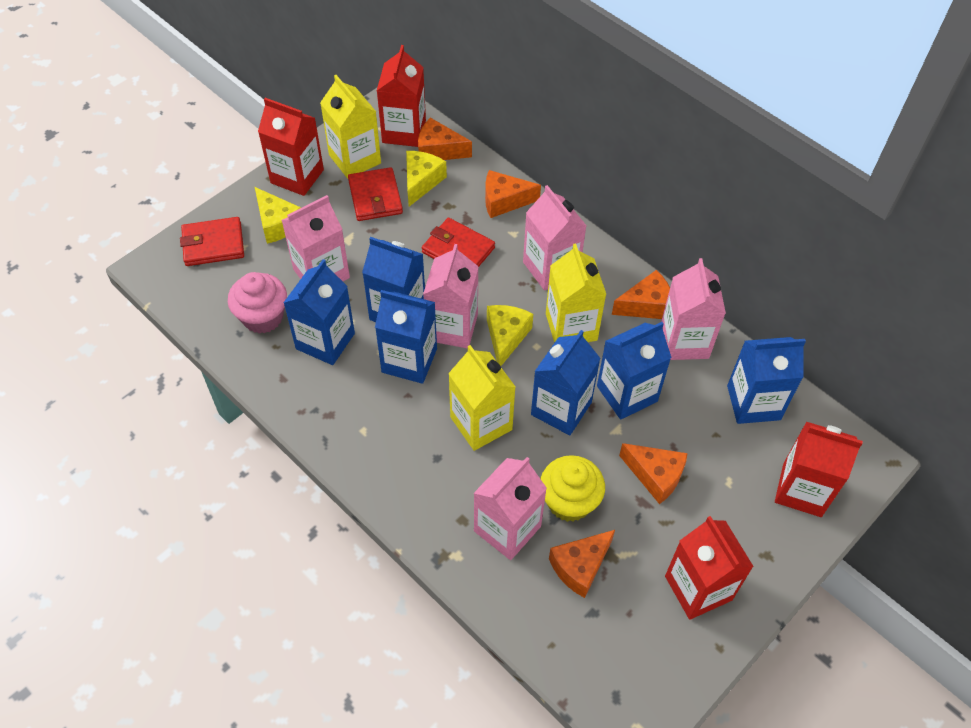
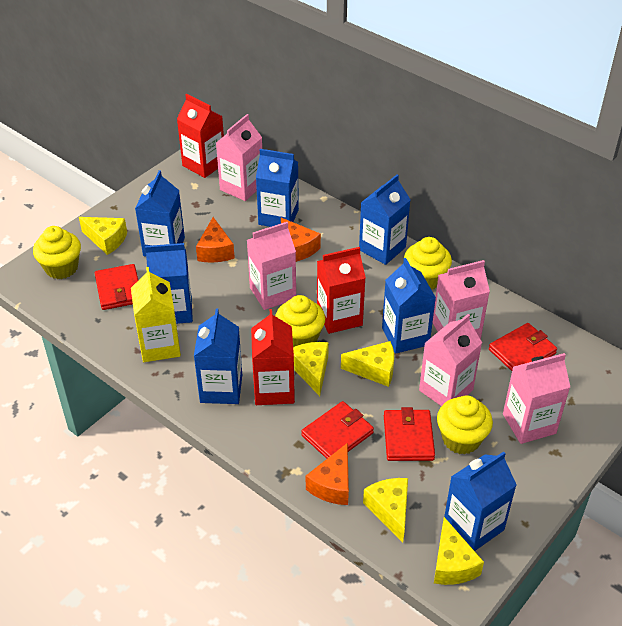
blue carton: [283,259,355,365] [362,237,425,322] [375,290,437,384] [531,330,601,435] [597,322,672,420] [727,337,806,424] = 6 -> [135,170,185,256] [145,243,193,324] [194,308,242,404] [256,149,299,227] [359,174,411,265] [382,258,436,354] [444,451,516,551] = 7
orange cheese: [418,118,472,160] [485,170,541,218] [549,530,615,598] [612,270,670,319] [619,443,688,504] = 5 -> [196,217,235,263] [281,218,321,262] [306,443,349,505] = 3
pink cupcake: [228,272,287,334] = 1 -> none = 0
red carton: [258,98,324,196] [377,45,426,147] [665,516,754,620] [775,422,863,517] = 4 -> [177,94,224,178] [251,309,295,405] [317,247,366,334] = 3
red wallet: [180,217,244,266] [348,167,403,221] [422,218,495,266] = 3 -> [95,264,138,310] [301,401,374,459] [384,407,435,461] [489,323,557,371] = 4
yellow carton: [320,75,381,179] [448,345,515,451] [546,243,606,343] = 3 -> [131,267,181,362] = 1
yellow cheese: [255,187,301,244] [406,151,447,207] [487,305,533,366] = 3 -> [79,217,127,255] [293,342,329,396] [341,341,394,387] [363,478,408,542] [434,517,484,585] = 5
yellow cupcake: [540,455,605,522] = 1 -> [33,226,81,279] [275,295,325,347] [404,237,452,290] [437,395,493,455] = 4

